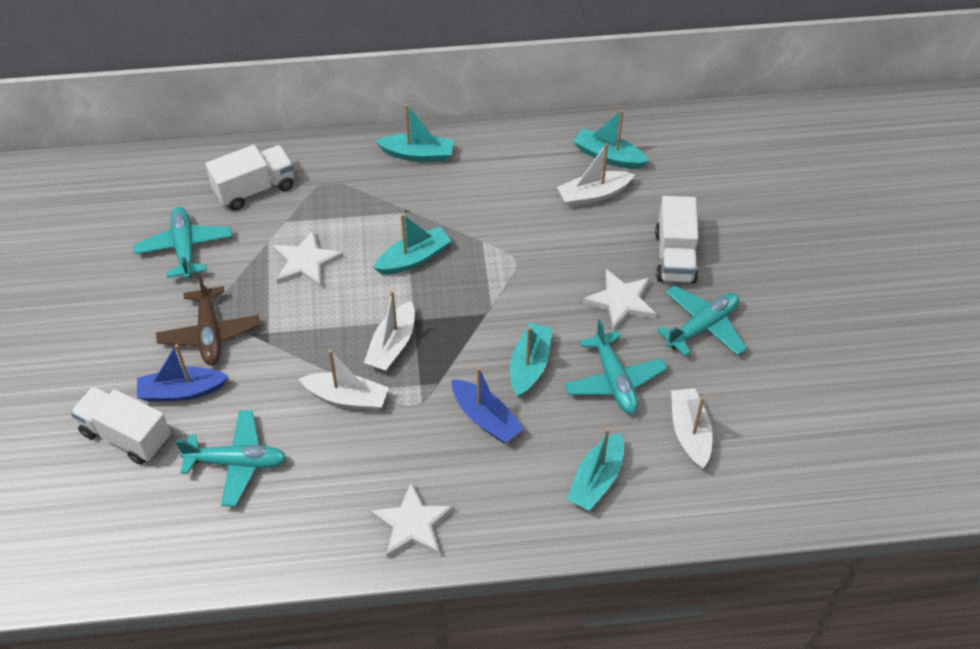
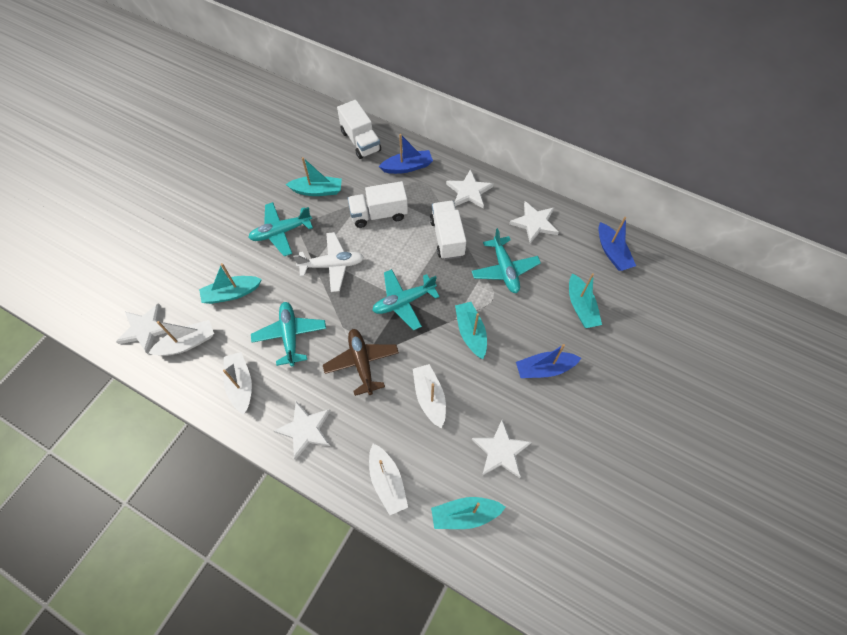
blue boat: [137,344,229,402] [452,367,524,443] = 2 -> [378,134,433,174] [516,344,581,378] [598,217,636,271] = 3
white plane: none = 0 -> [293,232,364,292] = 1
white star: [273,230,344,289] [370,482,454,558] [583,269,656,331] = 3 -> [116,303,168,354] [273,401,331,460] [446,169,494,208] [472,420,532,478] [509,201,559,243] = 5

